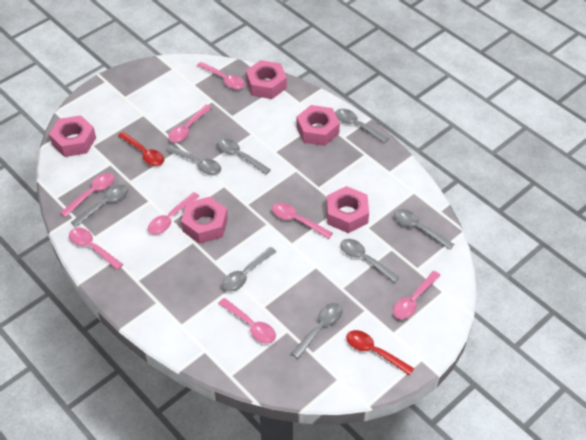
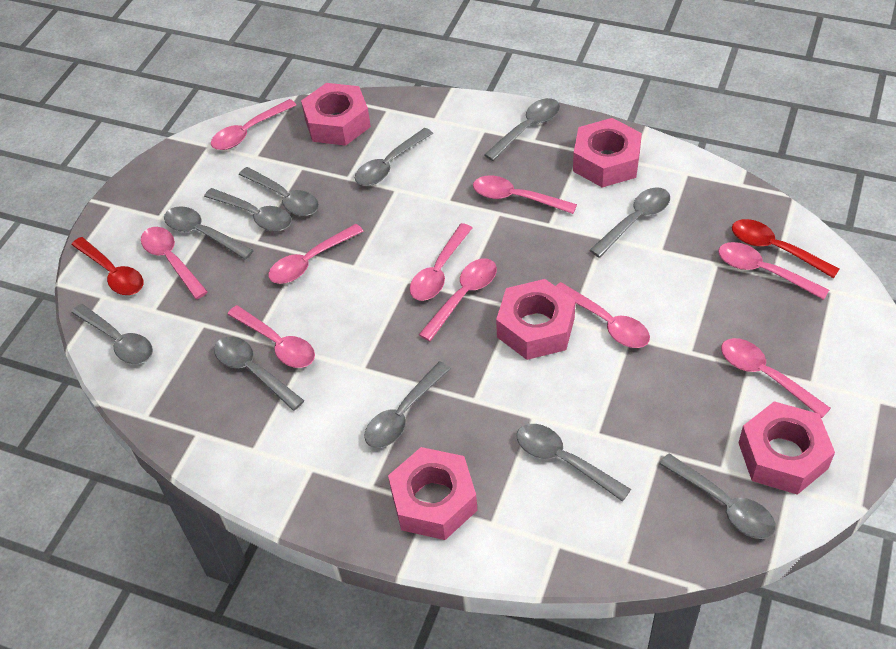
grey spoon: [71,185,128,227] [166,146,221,175] [217,139,271,175] [222,247,277,292] [291,303,343,359] [335,109,389,143] [340,239,400,283] [394,209,454,250] = 8 -> [71,304,153,364] [164,206,254,260] [204,188,292,231] [214,336,304,411] [239,167,319,216] [355,128,433,186] [364,361,451,448] [484,98,560,161] [517,424,631,502] [589,187,670,258] [659,453,776,539] = 11
pink spoon: [60,173,115,217] [69,228,123,270] [148,192,200,235] [168,104,212,143] [197,62,245,90] [218,298,276,344] [272,203,333,239] [393,271,441,319] = 8 -> [141,227,208,299] [211,99,296,150] [227,305,315,368] [268,224,364,284] [410,223,472,301] [419,258,497,341] [473,175,577,214] [556,282,650,348] [718,242,829,300] [721,338,831,418] = 10

